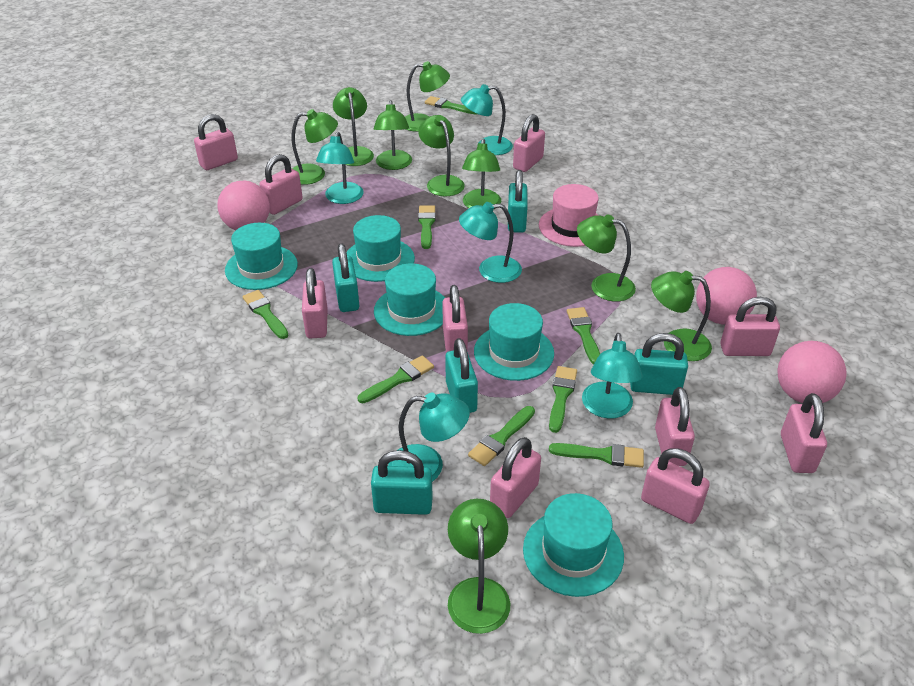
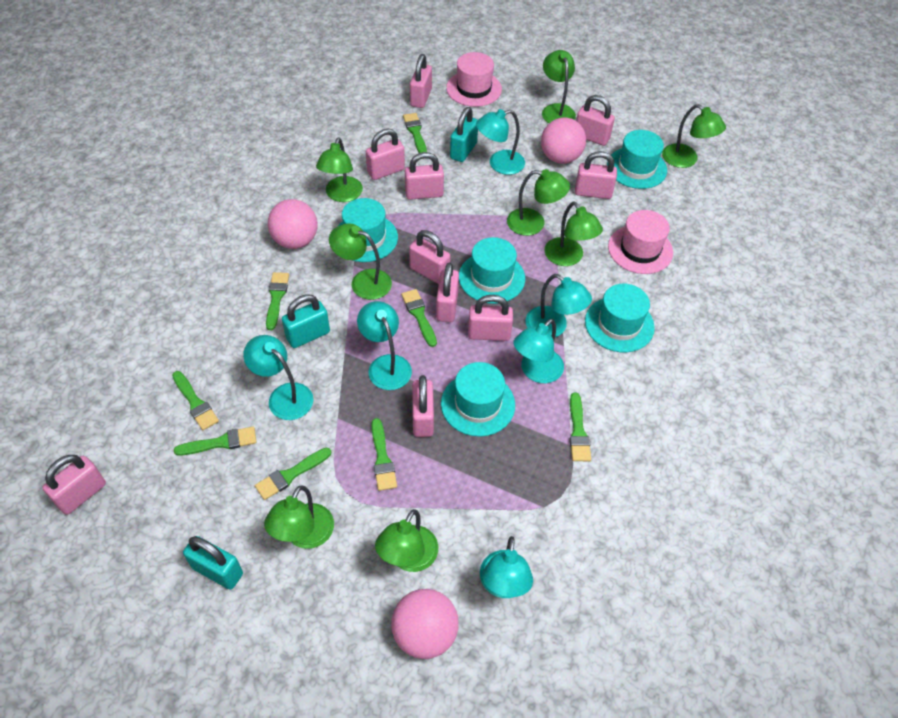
green lamp: [292,109,338,185] [333,87,374,166] [374,100,412,170] [405,61,450,132] [418,115,465,196] [448,499,510,634] [462,139,501,209] [577,214,636,302] [651,271,712,361] = 9 -> [264,485,334,549] [316,137,363,202] [329,223,392,300] [375,509,438,572] [507,169,570,236] [542,50,576,123] [544,202,603,266] [662,104,726,168] = 8
pink hat: [539,184,599,247] = 1 -> [446,52,502,107] [608,210,673,274] = 2
turquoise lamp: [316,132,364,204] [388,393,470,482] [459,202,522,283] [461,84,513,155] [582,333,642,419] = 5 -> [243,335,314,420] [357,301,412,390] [476,109,525,175] [480,536,533,598] [513,319,564,383] [526,274,592,337] = 6
turquoise padlock: [332,244,359,312] [371,450,433,515] [445,338,478,413] [508,170,528,233] [630,333,688,395] = 5 -> [183,536,243,590] [282,295,330,348] [450,107,478,162] = 3

